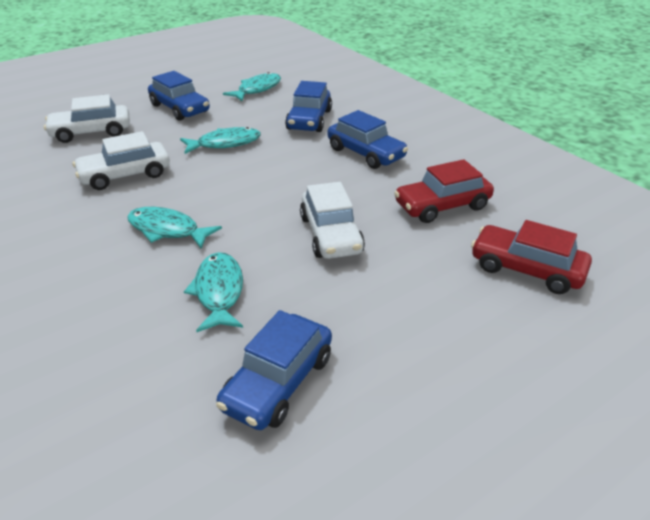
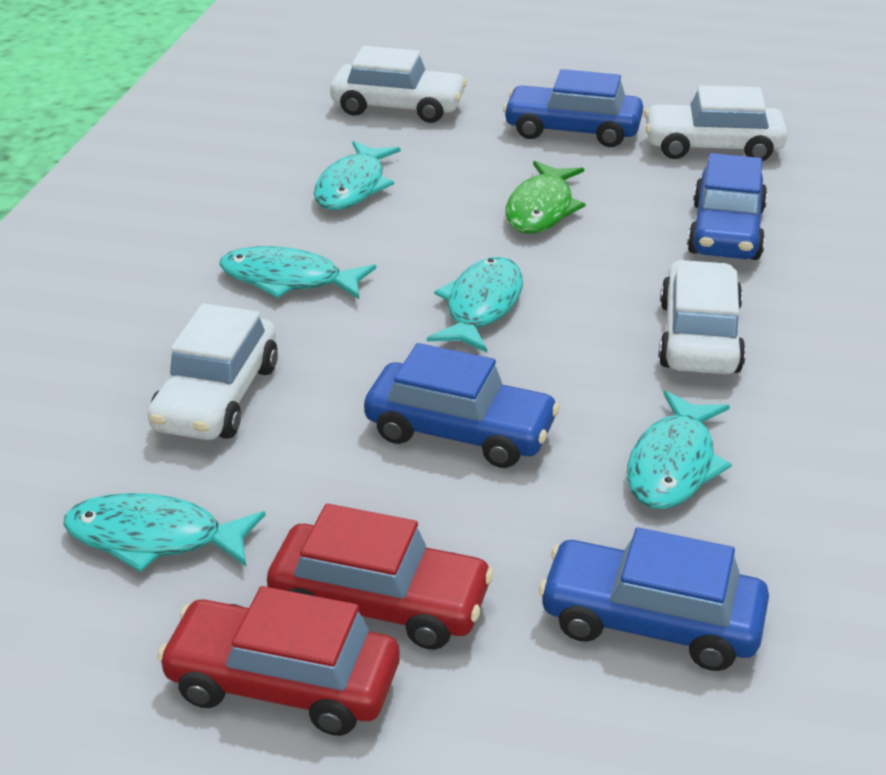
green fish: none = 0 -> [506,161,586,233] = 1
turquoise fish: [127,207,222,249] [180,127,261,154] [184,252,243,332] [223,72,281,101] = 4 -> [63,493,265,572] [219,246,376,299] [314,141,401,210] [427,257,523,353] [627,391,732,509] = 5
white car: [44,94,130,143] [73,131,170,190] [300,182,365,259] = 3 -> [148,303,278,440] [330,46,467,123] [644,85,787,161] [658,260,746,374] = 4

